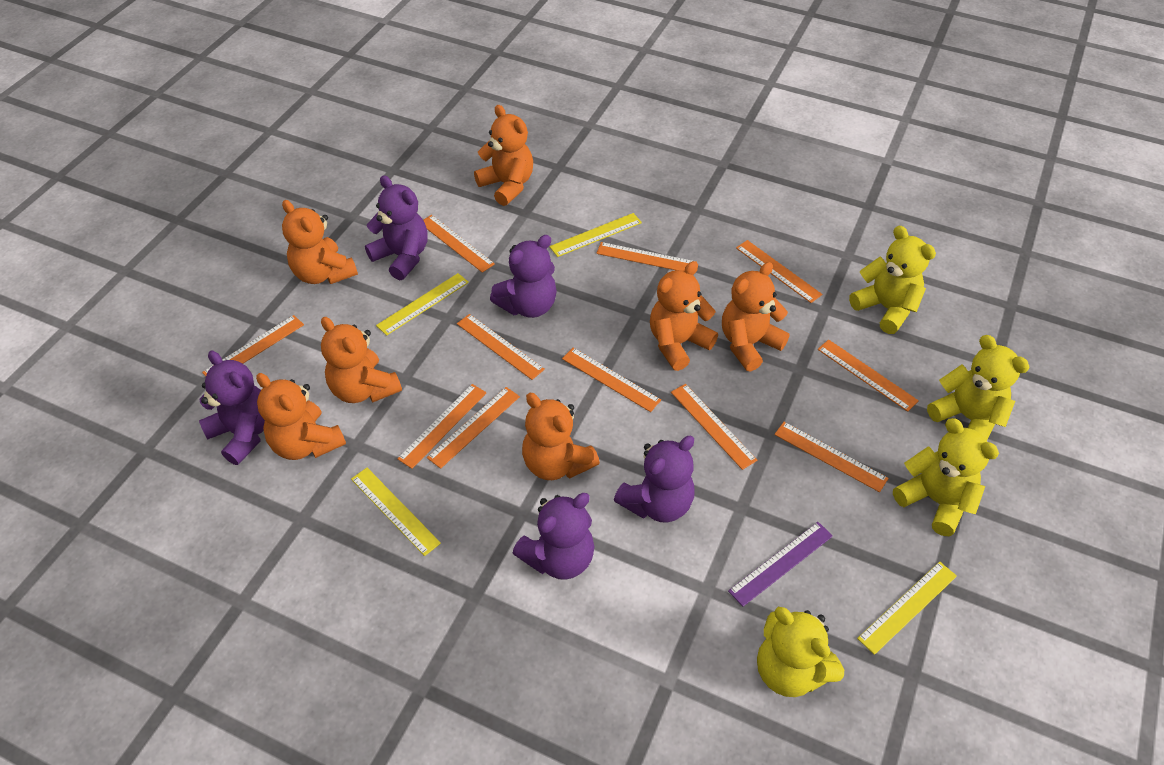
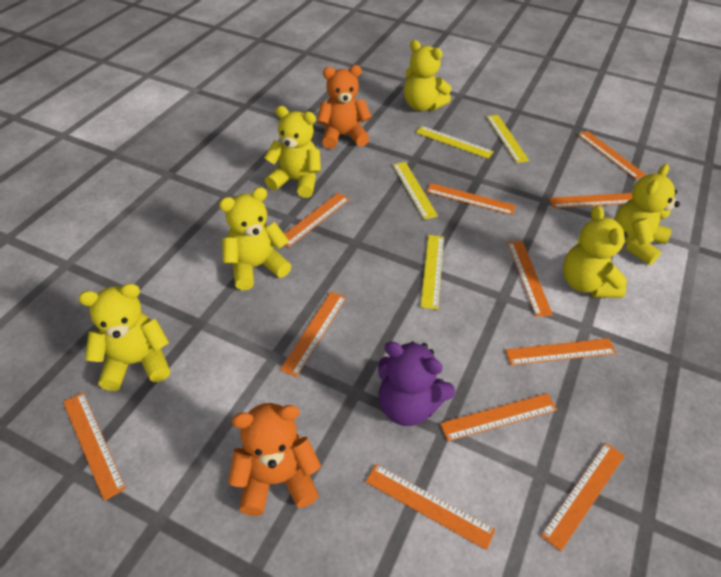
orange teddy bear: [256,373,346,460] [282,200,358,284] [321,317,402,403] [474,105,533,206] [522,393,600,480] [650,261,718,371] [722,262,790,372] = 7 -> [228,403,321,516] [317,65,372,149] = 2
purple ruler: [728,522,833,607] = 1 -> none = 0
purple teddy bear: [199,351,265,465] [365,175,427,280] [490,235,557,318] [512,493,594,580] [614,436,695,522] = 5 -> [378,341,455,426] = 1
yellow teddy bear: [757,607,844,697] [849,226,936,334] [893,418,999,536] [927,335,1030,440] = 4 -> [79,283,170,391] [219,187,291,290] [264,106,321,198] [404,40,451,111] [563,206,628,298] [615,164,680,265] = 6

